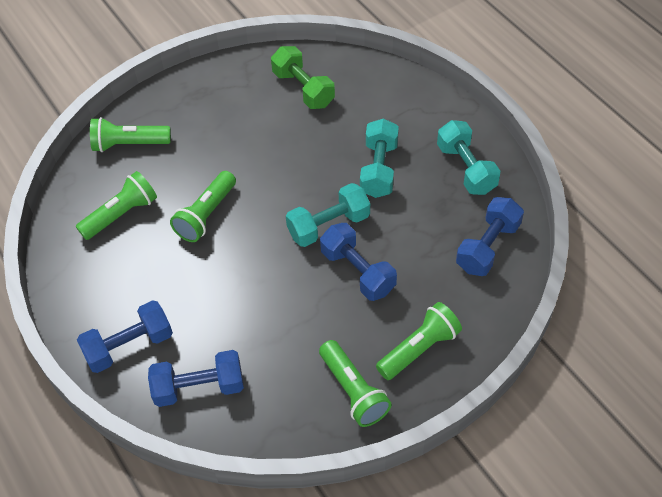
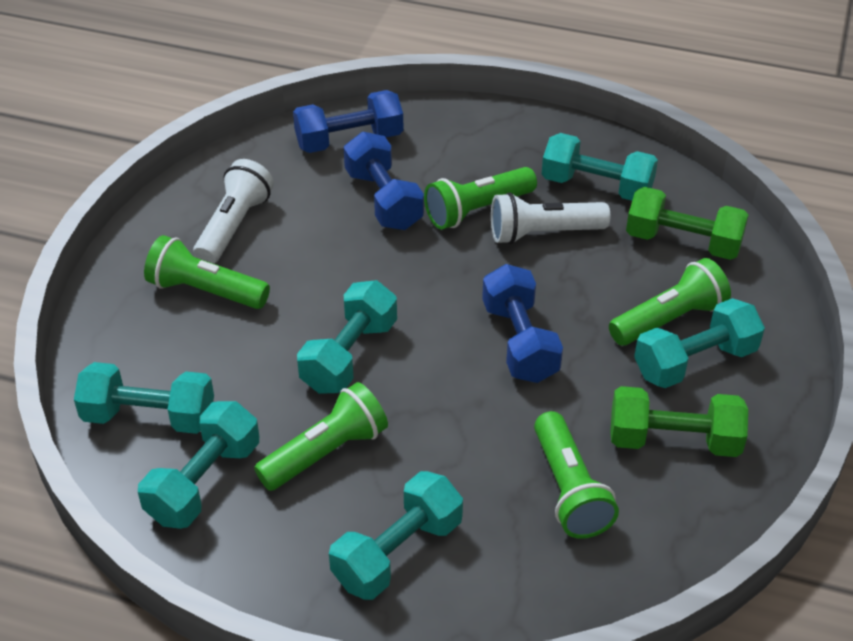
blue dumbbell: [77,300,173,373] [148,350,244,407] [320,223,397,301] [456,197,524,276] = 4 -> [293,90,403,153] [344,132,424,230] [482,264,563,383] = 3
green dumbbell: [271,46,335,109] = 1 -> [610,386,748,457] [626,187,748,260] = 2
turquoise dumbbell: [286,183,370,247] [360,118,399,198] [437,120,500,195] = 3 -> [74,362,214,434] [138,401,259,529] [297,280,397,394] [329,471,463,600] [542,133,658,201] [634,298,765,388] = 6
white flashlight: none = 0 -> [193,159,274,264] [491,192,610,244] = 2

